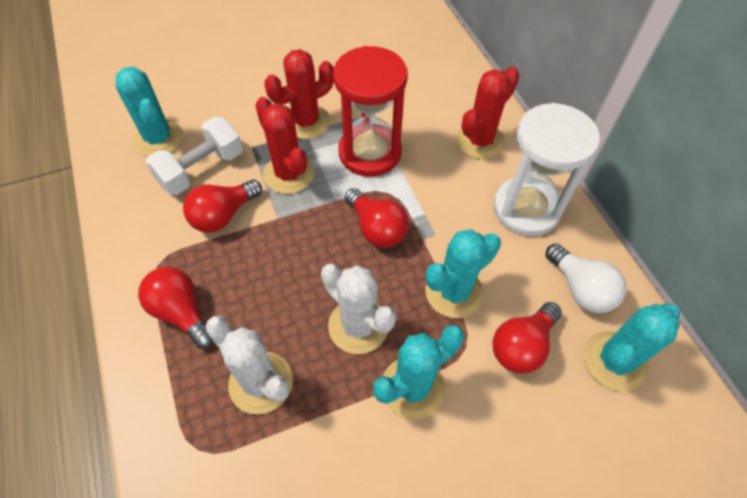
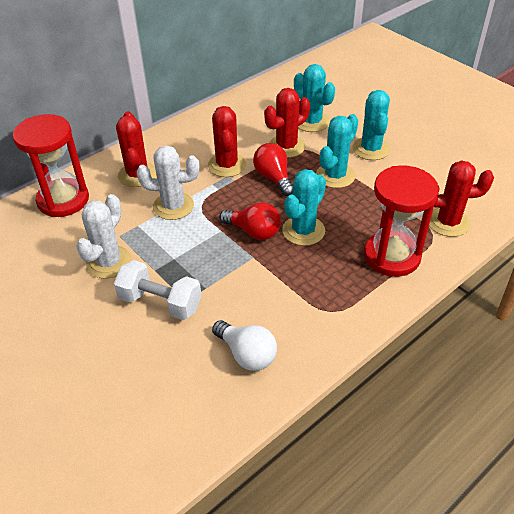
red cactus: [255,97,314,194] [264,49,334,139] [456,67,520,159] = 3 -> [116,111,156,187] [208,106,246,177] [264,88,310,158] [429,160,494,237] = 4
red hourglass: [333,46,408,177] = 1 -> [13,114,89,217] [364,165,439,277] = 2
red light bulb: [138,267,214,348] [183,180,262,233] [345,188,409,248] [493,302,562,374] = 4 -> [219,202,281,240] [253,143,293,196] = 2
white hourglass: [493,103,600,236] = 1 -> none = 0

